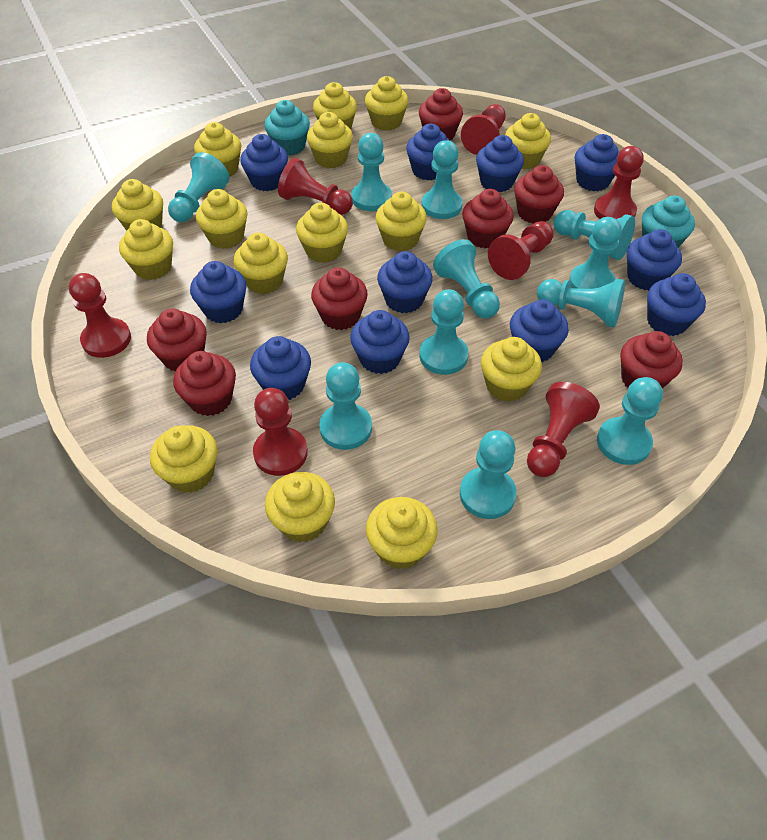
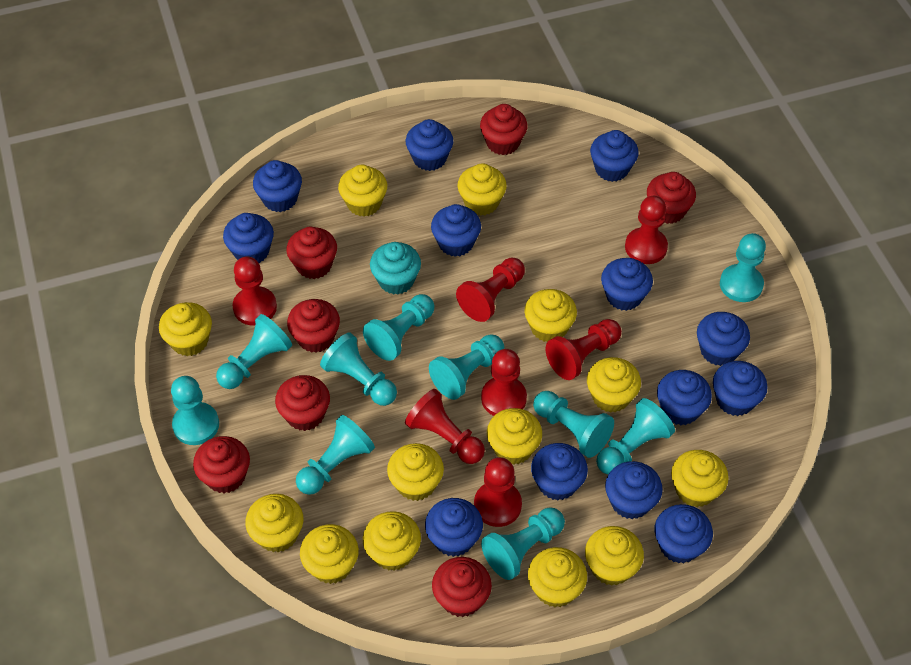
blue cupcake: [190,261,247,323] [240,134,288,191] [250,336,311,400] [350,310,410,374] [377,251,433,313] [406,124,450,180] [476,135,524,192] [510,299,569,362] [575,134,619,191] [627,229,682,290] [647,273,706,336] = 11 -> [223,213,274,263] [253,160,302,212] [406,119,453,171] [425,498,483,557] [431,204,481,257] [531,443,588,501] [590,130,639,182] [601,258,653,311] [605,461,663,519] [655,504,713,563] [657,370,712,425] [697,312,750,366] [713,361,768,416] = 13
turquoise cupcake: [264,100,310,156] [642,196,695,248] = 2 -> [370,242,421,295] = 1
turquoise pawn: [168,152,230,223] [319,362,372,450] [351,133,392,211] [419,289,469,375] [421,140,463,219] [433,239,500,319] [460,430,517,519] [537,279,625,327] [554,210,635,260] [569,217,622,289] [597,377,663,465] = 11 -> [171,376,219,445] [216,314,292,389] [296,415,375,495] [320,333,397,406] [363,294,434,361] [429,334,504,400] [481,507,565,580] [533,391,614,458] [596,398,675,474] [720,233,766,302] = 10
yellow cupcake: [112,179,163,231] [119,219,173,280] [150,425,218,493] [194,122,241,177] [196,189,247,249] [234,233,288,294] [265,472,335,542] [296,203,348,263] [307,112,353,168] [313,82,357,129] [365,76,409,131] [366,497,438,569] [375,191,427,251] [481,337,542,402] [505,113,551,169] = 15 -> [159,302,212,356] [245,494,304,552] [300,524,359,584] [338,165,387,217] [363,511,421,571] [387,443,444,501] [458,163,507,216] [487,408,542,465] [524,289,577,342] [528,547,587,607] [585,526,644,586] [587,357,641,413] [671,450,729,507] = 13

